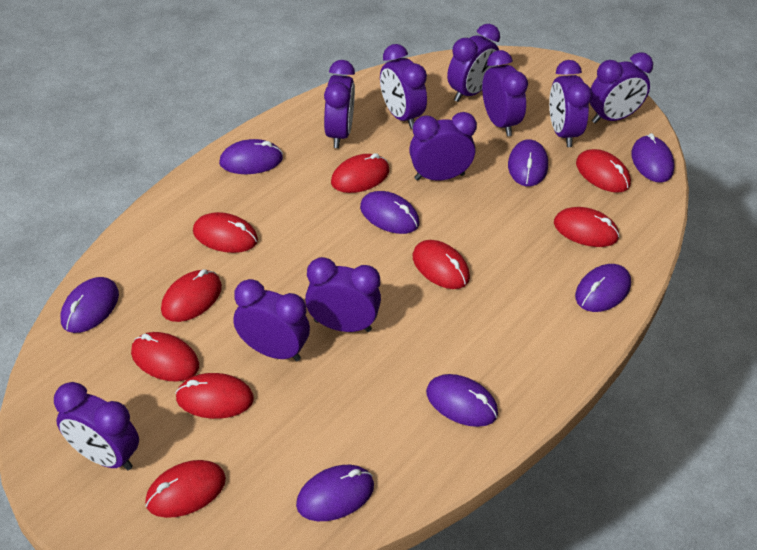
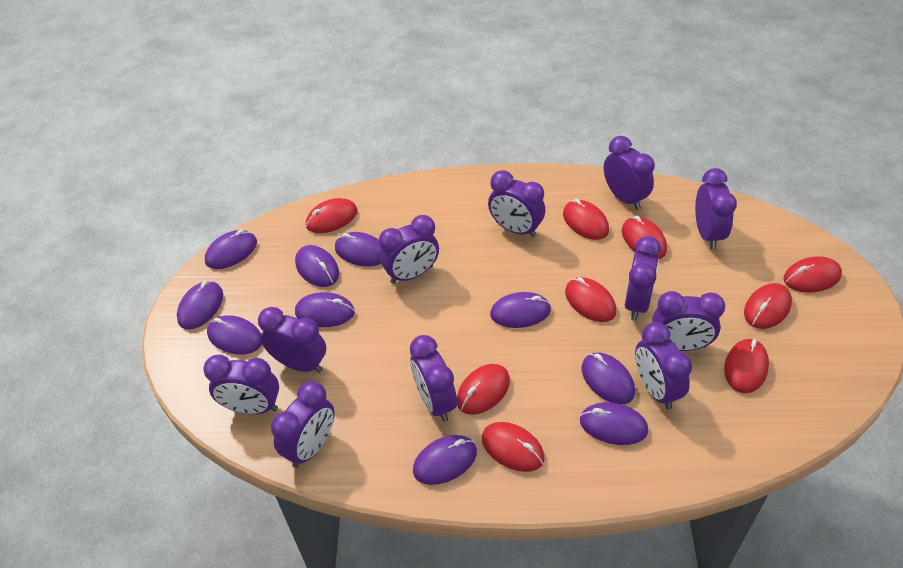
purple clock: [54,382,139,470] [233,279,310,361] [305,257,381,332] [324,60,355,148] [380,44,427,129] [409,112,477,181] [447,24,500,102] [482,50,528,136] [549,60,592,147] [590,52,653,124] = 10 -> [203,355,279,414] [258,307,326,373] [271,381,335,468] [379,215,439,284] [410,335,457,422] [488,170,545,238] [604,136,655,210] [625,236,661,321] [635,322,692,410] [652,291,725,351] [695,168,737,249] = 11
purple mouse: [60,277,119,333] [219,139,283,174] [296,465,374,521] [360,191,419,234] [426,374,498,427] [508,140,548,186] [575,264,631,312] [631,133,675,183] = 8 -> [177,281,223,329] [205,230,257,269] [207,315,262,355] [295,245,339,287] [295,292,355,327] [335,232,381,266] [413,435,477,485] [490,292,551,328] [580,402,648,445] [582,353,635,404] = 10

